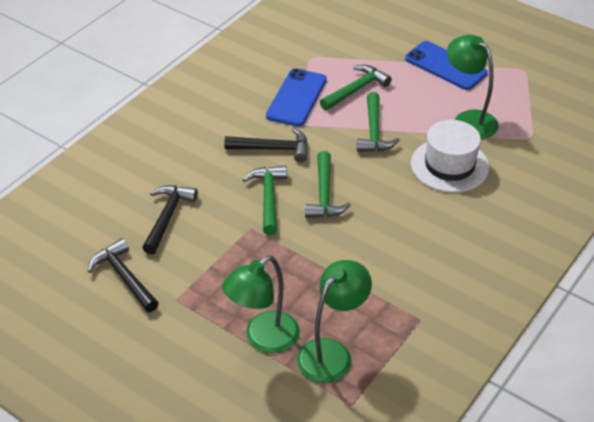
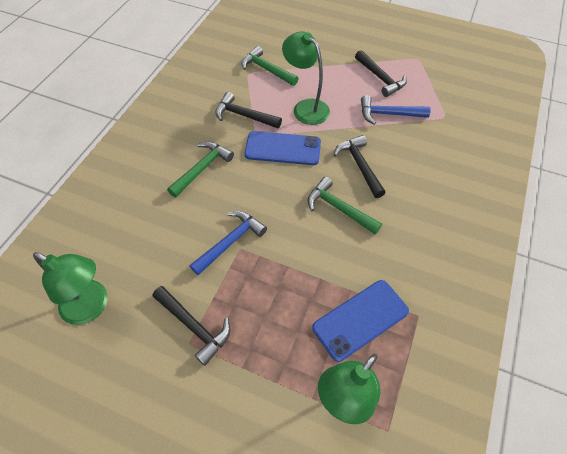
black hammer: [88,238,159,312] [142,185,198,254] [224,128,308,162] = 3 -> [153,286,230,366] [215,92,282,128] [334,135,386,198] [355,50,407,97] = 4
blue hammer: none = 0 -> [190,211,267,275] [361,95,431,125] = 2
green hammer: [242,166,287,235] [305,151,351,218] [320,65,392,111] [357,92,400,152] = 4 -> [167,142,234,197] [241,46,299,86] [308,177,382,234] = 3
white hat: [411,120,489,192] = 1 -> none = 0

